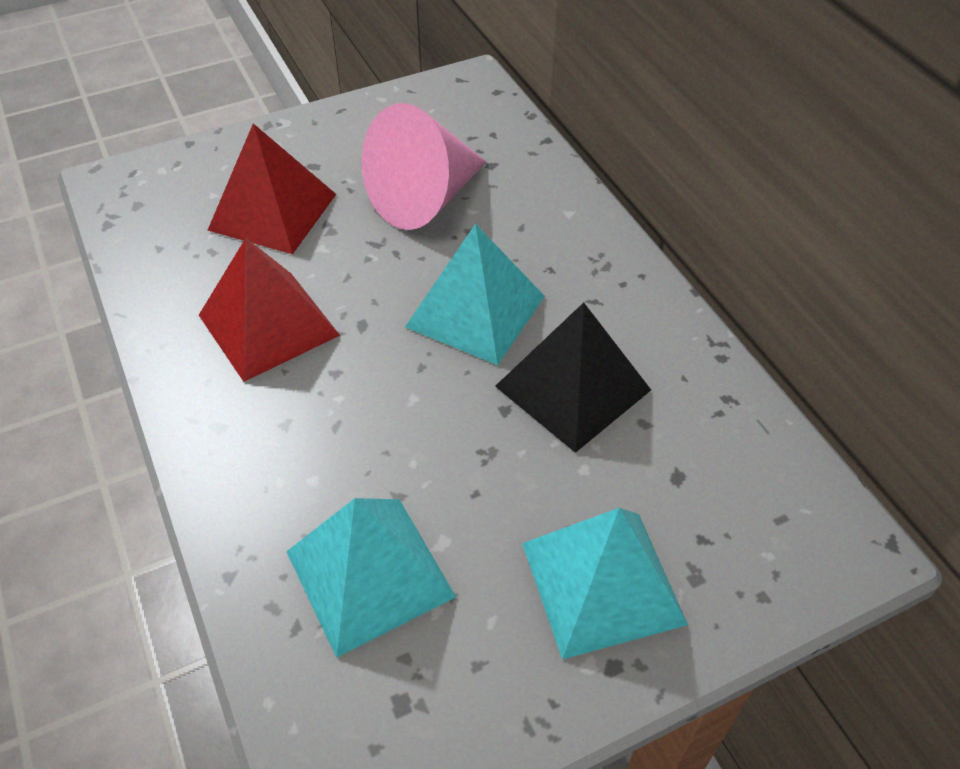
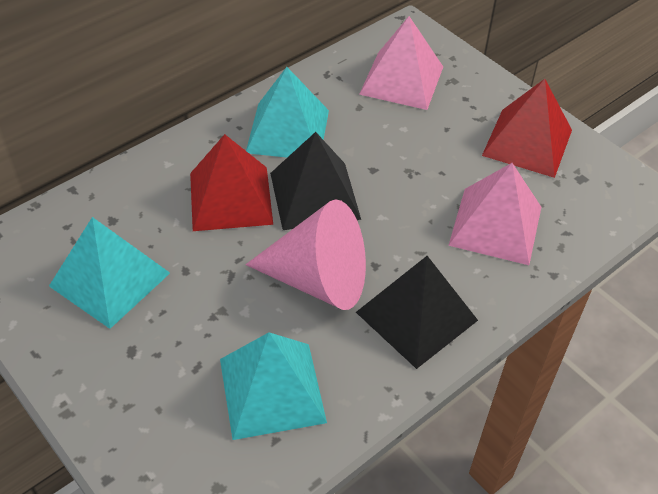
black pyramid: [495,302,651,453] = 1 -> [270,132,361,230] [356,256,478,369] = 2
pink pyramid: none = 0 -> [359,16,443,110] [448,163,541,265] = 2

